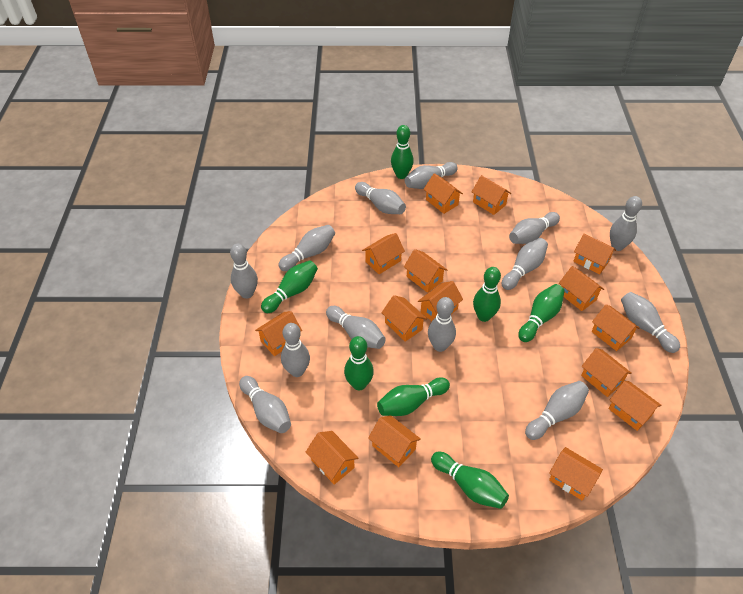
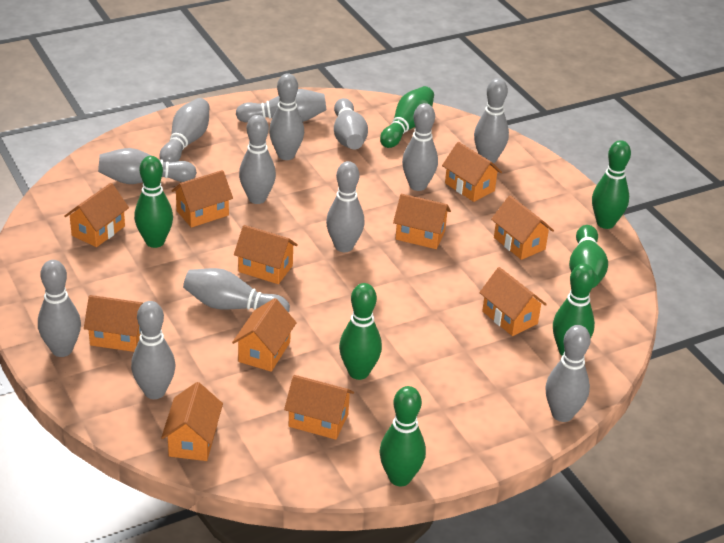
orange house: [255,311,302,356] [306,431,358,485] [362,233,405,274] [368,415,421,467] [382,295,427,342] [404,249,447,293] [418,281,463,321] [424,173,463,214] [472,175,511,215] [549,447,603,501] [559,266,604,311] [573,234,616,275] [581,348,632,397] [592,304,640,351] [609,381,662,431] = 15 -> [64,183,129,247] [84,295,143,352] [161,382,223,461] [171,170,233,228] [232,298,297,372] [234,225,298,284] [284,375,354,440] [393,194,451,249] [442,142,502,202] [479,267,547,336] [491,195,554,260] = 11

